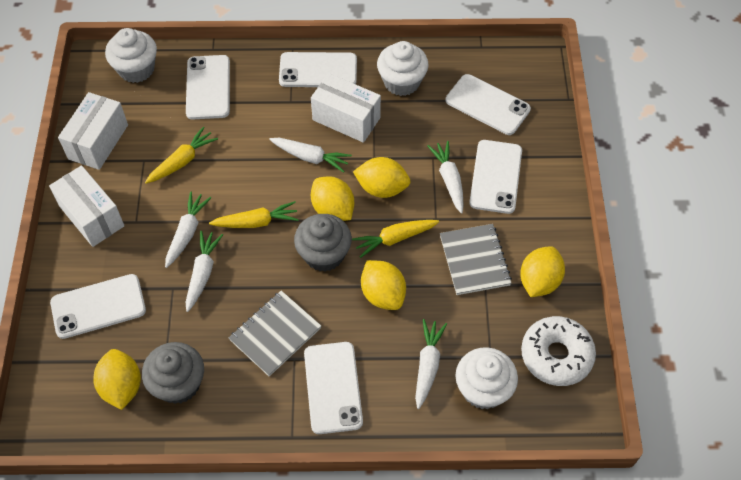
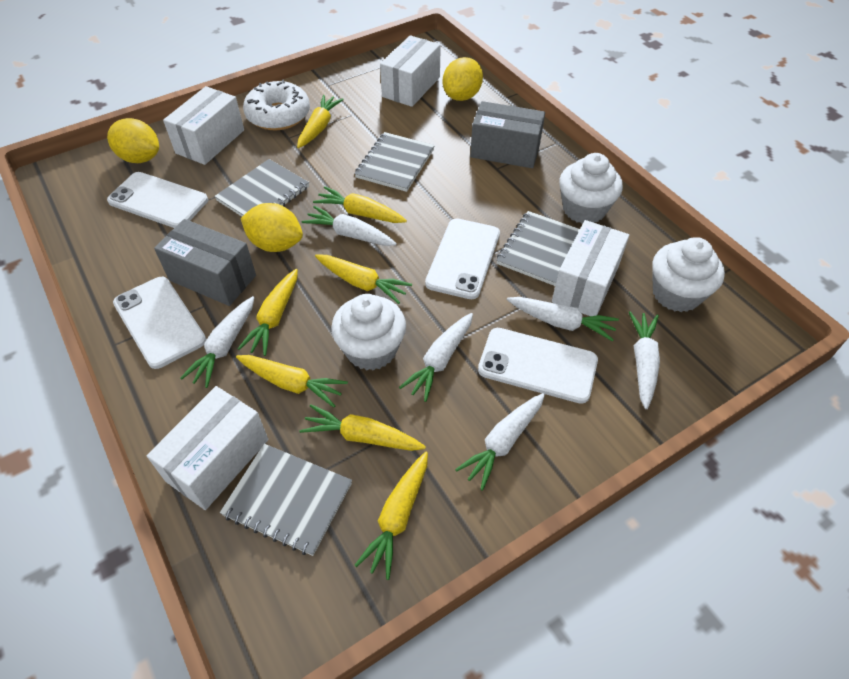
grey box: none = 0 -> [154,219,256,306] [470,101,545,168] = 2
grey cupcake: [142,342,204,404] [294,214,352,272] = 2 -> none = 0
grey notebook: [229,291,321,376] [440,224,512,295] = 2 -> [214,159,309,217] [220,444,352,556] [354,132,435,192] [496,211,580,286] = 4
white box: [49,165,124,247] [58,92,128,170] [311,73,381,143] = 3 -> [147,386,268,510] [163,86,244,165] [380,35,441,107] [552,220,629,316] = 4
white carrot: [165,192,212,268] [186,231,223,312] [269,138,352,173] [415,319,447,409] [427,141,464,213] = 5 -> [180,296,255,388] [302,206,397,246] [399,313,473,402] [455,393,545,491] [507,297,619,342] [629,311,660,409] = 6
white phone: [50,274,146,339] [186,55,230,120] [279,52,357,87] [304,342,363,434] [446,74,531,135] [469,140,522,214] = 6 -> [107,172,208,228] [113,277,206,369] [425,218,500,299] [478,328,598,404] = 4
yellow carrot: [145,126,218,184] [209,201,299,228] [352,220,439,258] = 3 -> [236,355,348,407] [238,269,298,356] [297,95,344,148] [299,404,426,451] [313,186,407,223] [315,255,412,304] [354,452,428,580] = 7
yellow lemon: [93,349,141,410] [311,177,354,221] [353,157,411,198] [361,260,406,310] [520,246,565,297] = 5 -> [107,118,159,163] [241,203,303,252] [443,57,483,101] = 3

